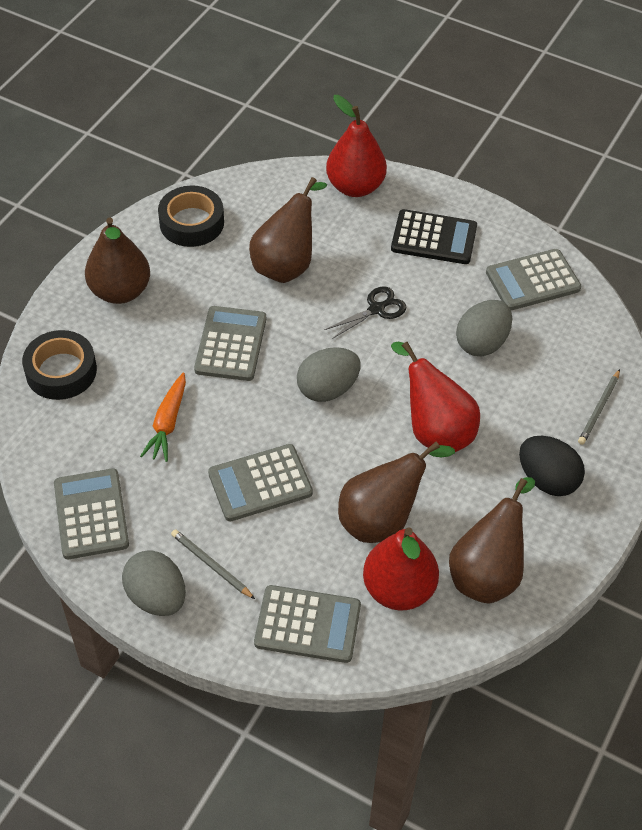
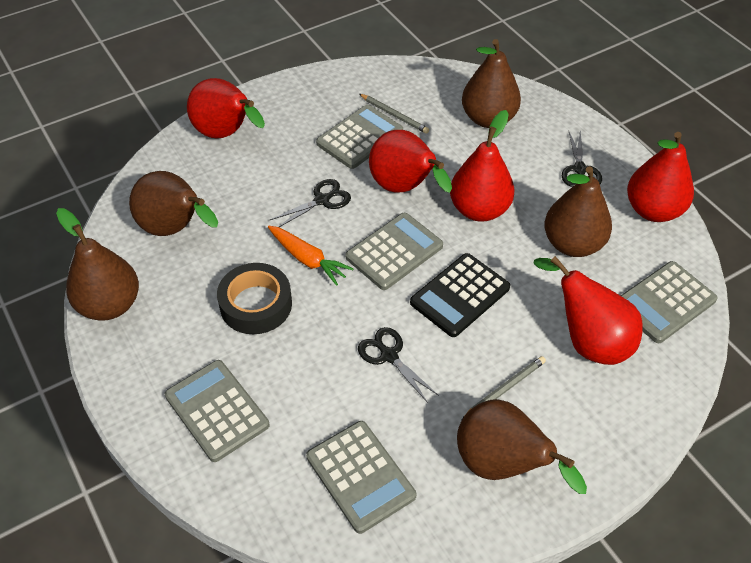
black egg: [519,436,585,496] = 1 -> none = 0
black scissors: [324,286,406,339] = 1 -> [269,179,351,227] [358,327,439,403] [562,130,602,187] = 3
black tape: [22,330,97,400] [158,185,224,247] = 2 -> [217,263,292,334] = 1
brown pear: [85,217,150,304] [249,177,327,283] [338,442,455,543] [449,477,535,604] = 4 -> [56,208,139,321] [129,171,218,236] [457,399,587,494] [462,39,521,128] [544,166,612,257] = 5
grey egg: [122,550,186,616] [297,347,361,402] [456,300,512,356] = 3 -> none = 0
red pear: [326,95,387,197] [363,527,439,610] [391,342,480,452] = 3 -> [187,78,265,138] [369,130,452,193] [450,110,515,222] [534,256,642,365] [627,132,694,222] = 5

